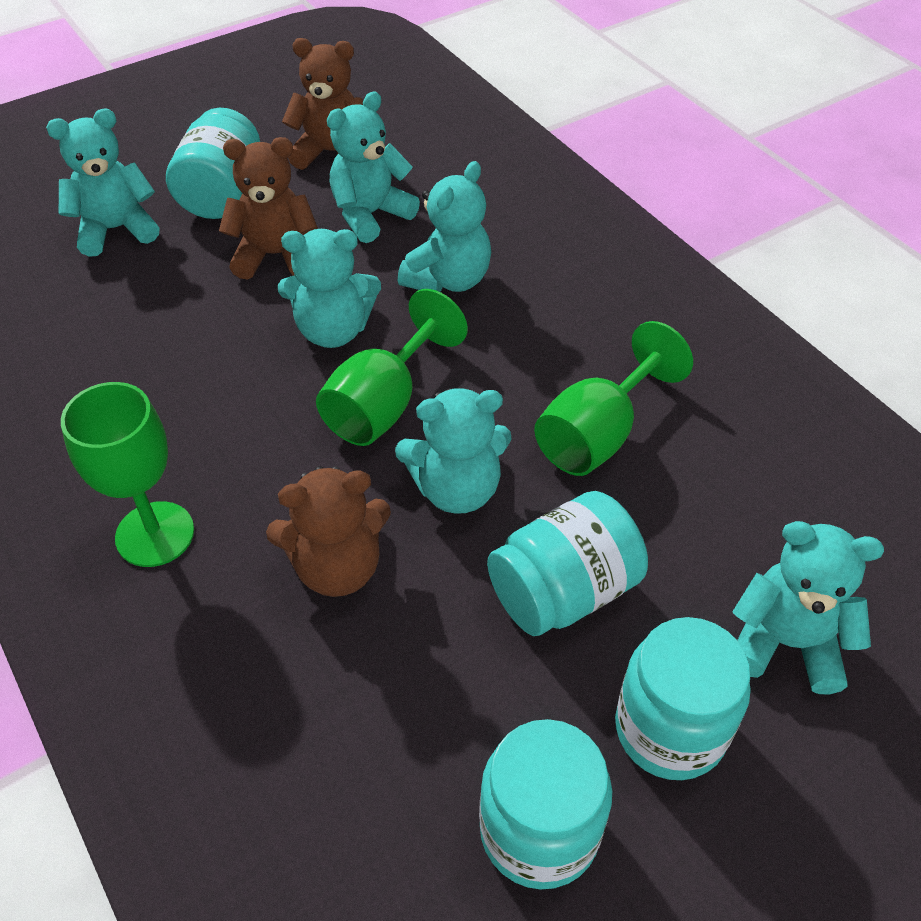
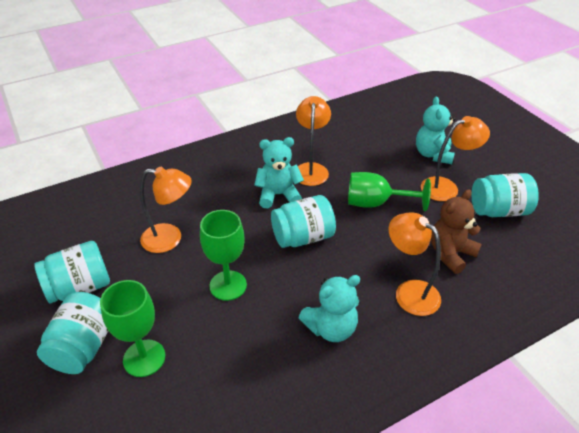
brown teddy bear: [219,137,318,280] [266,466,391,597] [282,38,363,170] = 3 -> [431,189,482,274] = 1
orange lamp: none = 0 -> [140,167,192,253] [296,96,331,186] [389,212,441,316] [421,116,490,201] = 4
turquoise teddy bear: [46,108,159,257] [278,229,381,348] [327,92,420,243] [395,388,512,514] [398,161,491,292] [732,521,884,694] = 6 -> [254,137,304,208] [299,275,360,342] [416,97,455,164] = 3

